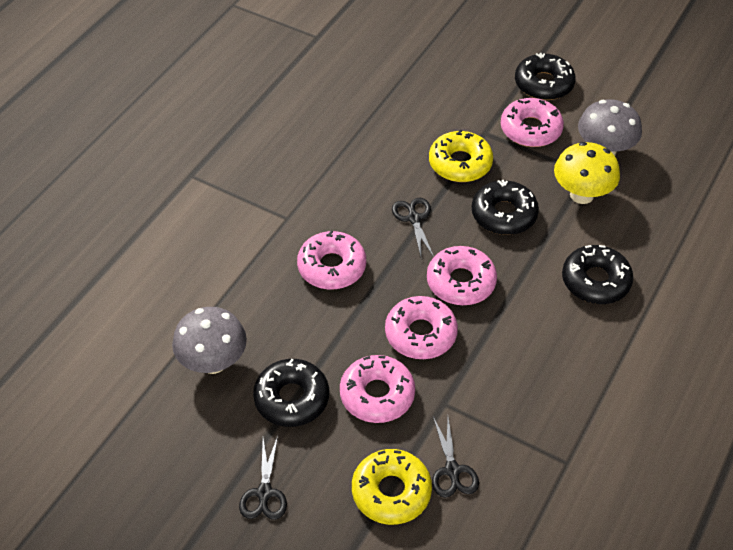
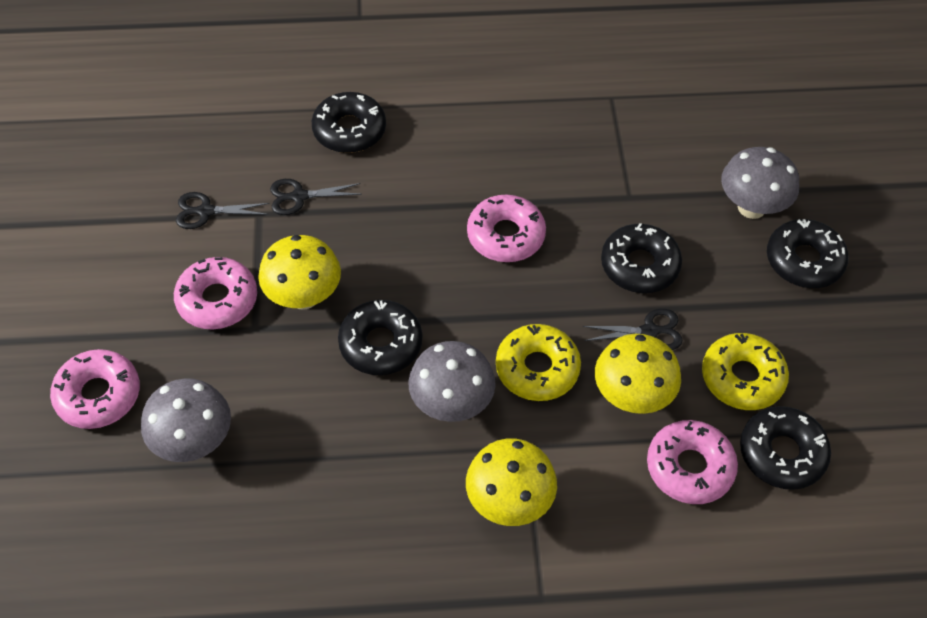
black donut: [253,359,329,427] [472,180,539,235] [515,53,576,100] [562,245,633,304] = 4 -> [312,92,386,153] [338,300,422,375] [601,223,682,293] [740,406,831,490] [767,219,849,288] = 5
grey mushroom: [172,307,247,374] [578,99,642,155] = 2 -> [141,378,231,462] [408,341,496,422] [721,147,799,219] = 3
pink donut: [297,230,366,289] [340,355,415,423] [385,296,458,359] [427,246,497,305] [501,98,564,147] = 5 -> [50,349,140,429] [174,257,257,329] [467,195,546,262] [647,420,738,504] = 4
yellow mushroom: [554,142,620,204] = 1 -> [258,235,341,310] [466,438,557,526] [595,334,681,414] = 3

